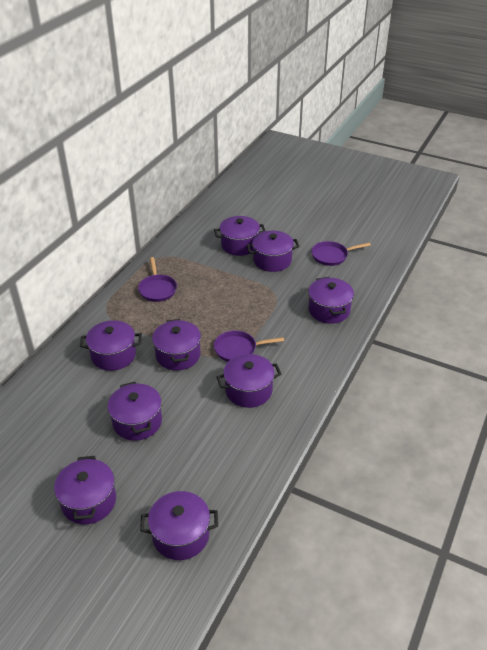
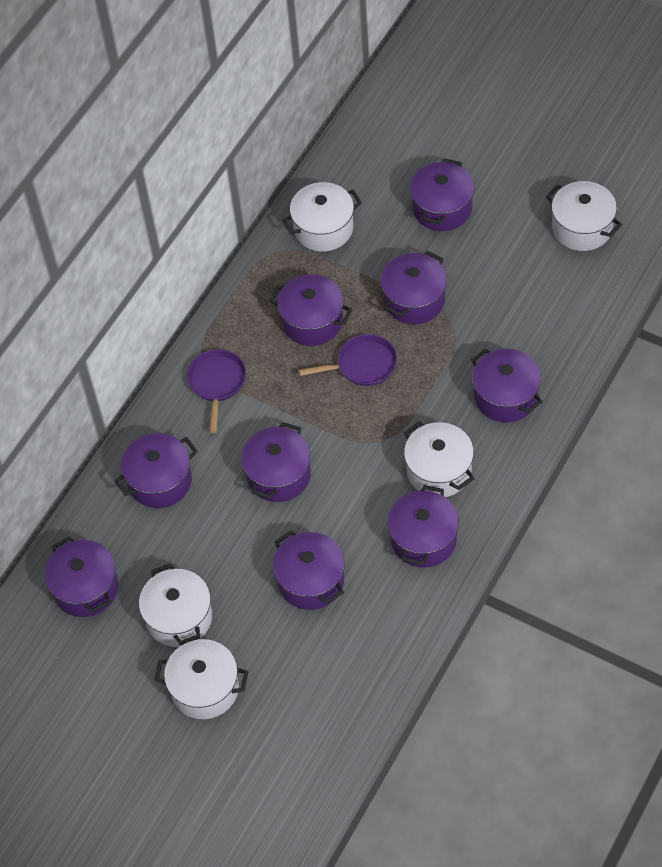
purple pan: [138,257,177,302] [214,330,284,362] [311,241,371,266] = 3 -> [187,349,246,433] [299,334,397,386] = 2
white pot: none = 0 -> [139,563,212,647] [155,639,248,719] [282,182,362,252] [404,421,475,497] [546,181,622,251] = 5

